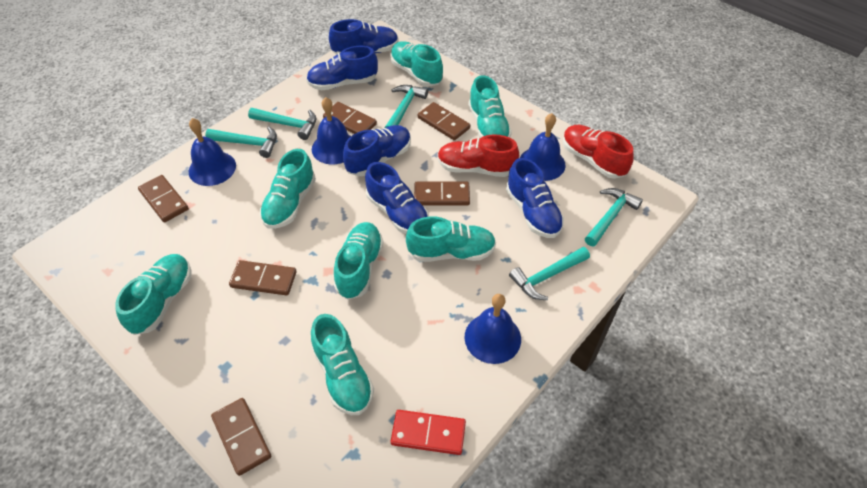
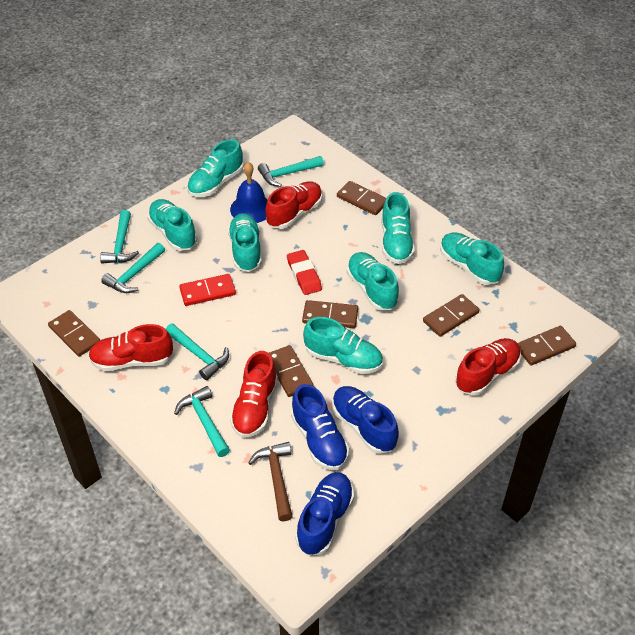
blue bell: [189,118,236,186] [312,97,351,164] [464,294,521,364] [520,113,566,181] = 4 -> [230,162,268,223] = 1
blue shoe: [306,46,378,90] [329,19,399,55] [343,125,411,176] [365,162,429,234] [506,158,564,238] = 5 -> [291,384,349,470] [296,472,354,555] [332,386,399,454] = 3
brown hammer: none = 0 -> [248,442,293,522] = 1
red eraser: none = 0 -> [287,250,322,295] = 1
red shoe: [437,134,519,177] [563,125,634,179] = 2 -> [88,324,173,371] [230,351,278,438] [265,181,322,229] [455,338,521,396] = 4

